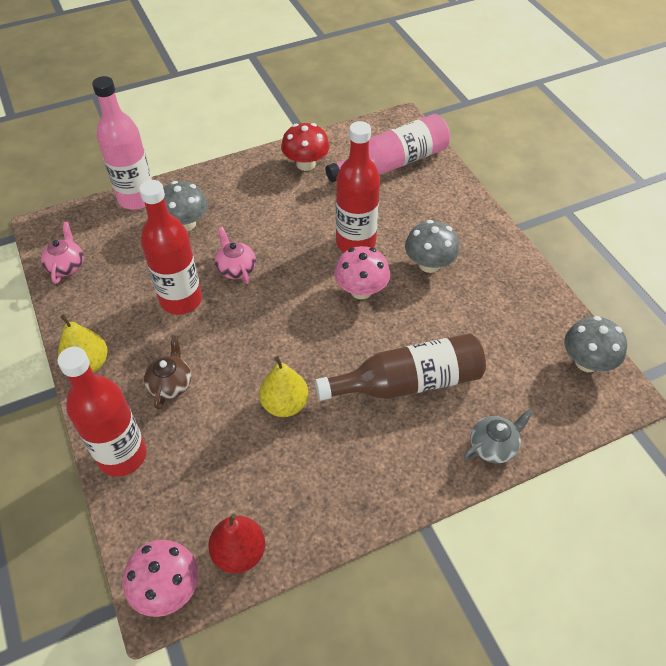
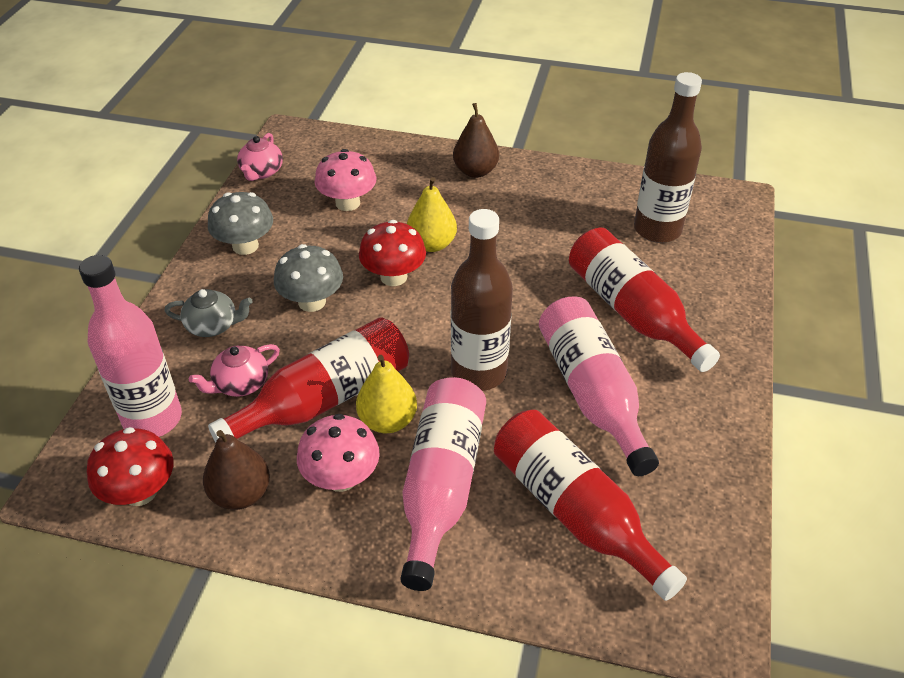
brown bottle: [315,333,486,401] = 1 -> [451,209,513,391] [634,72,702,243] = 2
brown pear: none = 0 -> [203,430,270,510] [453,103,499,178] = 2
brown teapot: [144,335,191,410] = 1 -> none = 0
grey mushroom: [163,181,208,231] [405,220,460,273] [564,316,627,372] = 3 -> [208,192,273,255] [274,244,343,312] = 2
pink bottle: [92,76,152,210] [325,114,450,182] = 2 -> [79,255,182,437] [400,377,486,591] [539,296,659,476] = 3
red mushroom: [281,123,330,171] = 1 -> [87,427,173,506] [359,220,426,286] = 2
red pear: [208,513,265,573] = 1 -> none = 0

